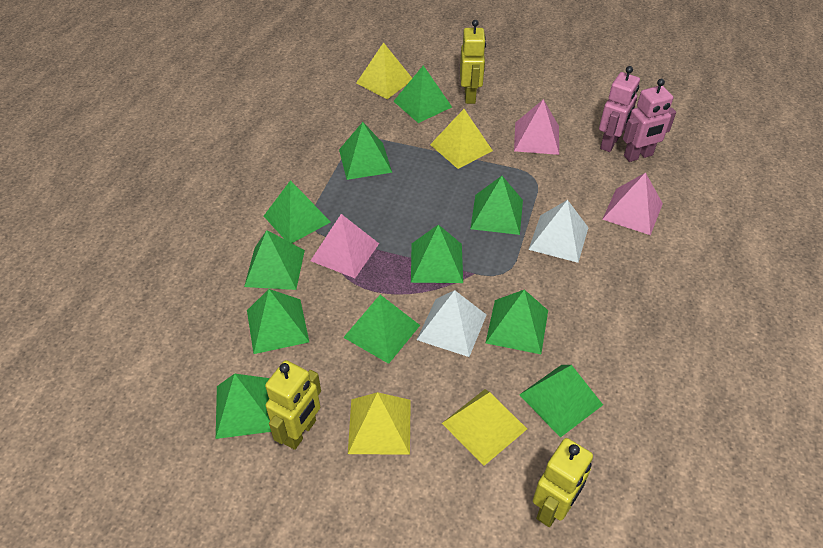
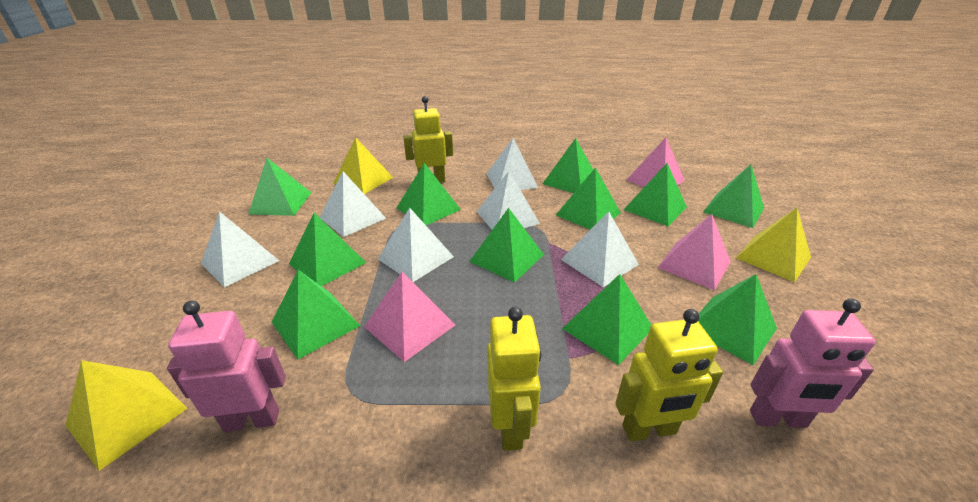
white pyramid: [417,290,487,357] [528,200,589,263] = 2 -> [201,211,279,287] [320,171,386,237] [378,208,454,282] [476,171,540,230] [487,138,538,190] [561,212,639,287] = 6
yellow pyramid: [348,392,411,455] [356,42,412,99] [430,109,493,169] [442,389,527,466] = 4 -> [65,360,188,471] [334,137,393,194] [736,208,811,282] = 3

